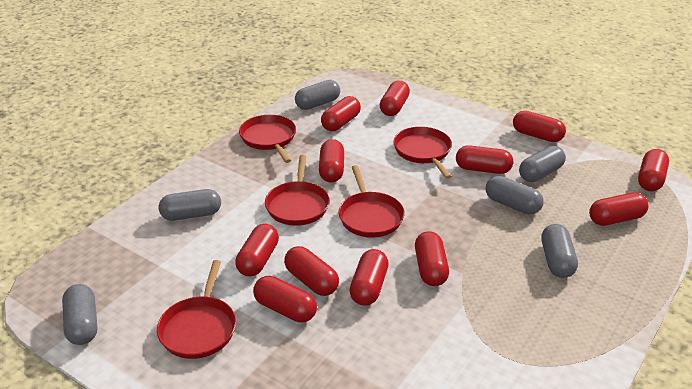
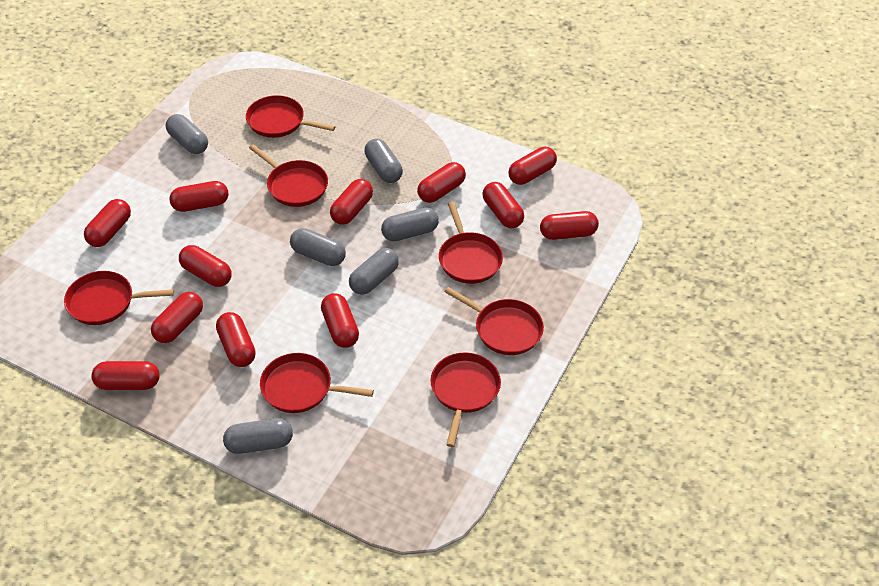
red pan: [157,260,236,359] [239,115,296,163] [265,155,330,226] [339,165,404,238] [393,127,452,179] = 5 -> [64,271,174,325] [246,95,335,138] [249,144,328,207] [260,353,374,413] [431,353,501,447] [439,202,503,284] [445,287,544,355] = 7

